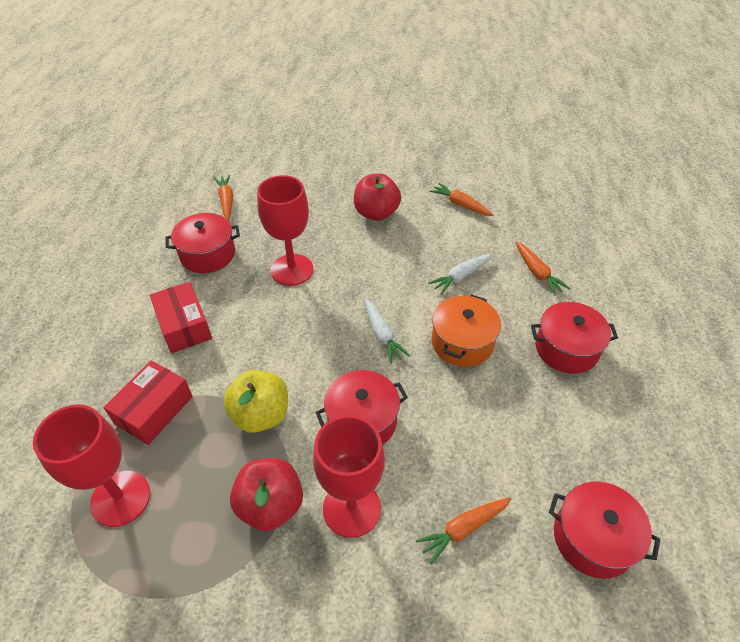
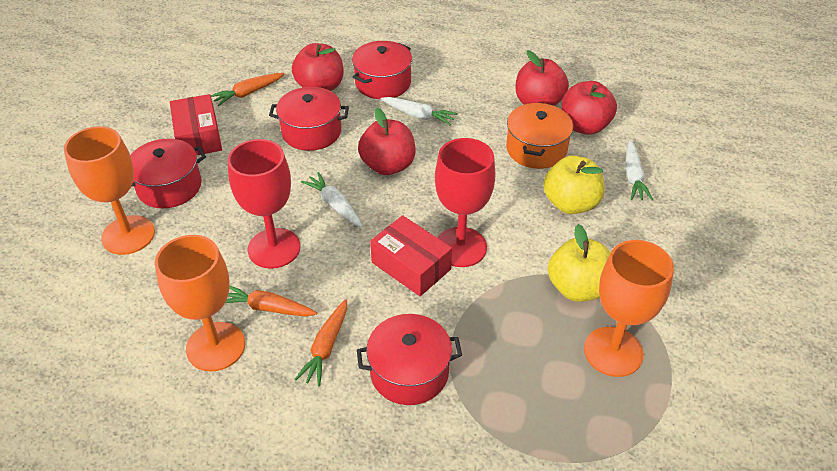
orange carrot: [214,175,233,220] [416,497,511,564] [430,183,493,216] [515,242,570,296] = 4 -> [211,73,284,106] [225,286,317,317] [295,299,347,387] = 3
orange goblet: none = 0 -> [64,126,155,255] [155,235,245,372] [584,240,674,377] = 3
red apple: [230,458,303,531] [354,173,401,221] = 2 -> [292,43,344,91] [358,108,416,175] [515,50,569,106] [562,81,617,135] = 4
red goblet: [33,405,150,527] [257,175,314,286] [313,415,385,538] = 3 -> [228,139,300,269] [435,138,496,267] = 2
white carrot: [365,298,410,364] [428,254,492,295] = 2 -> [301,172,362,227] [381,97,458,125] [625,140,653,200] = 3
yellow apple: [223,370,288,433] = 1 -> [543,156,605,214] [548,224,610,302] = 2

